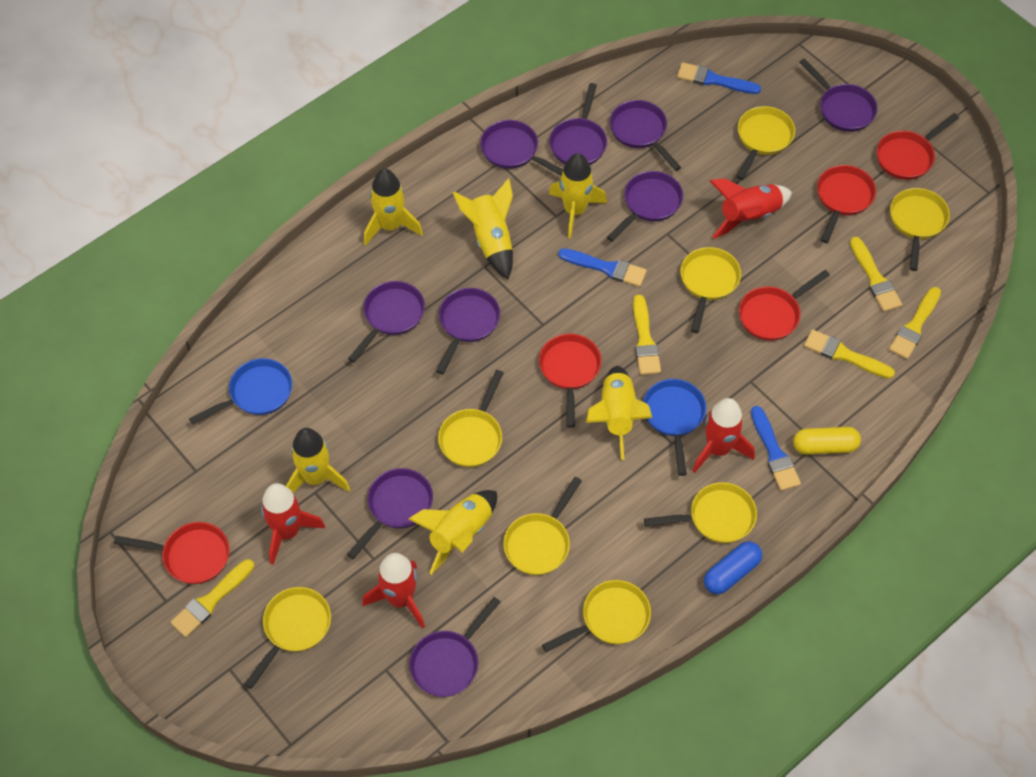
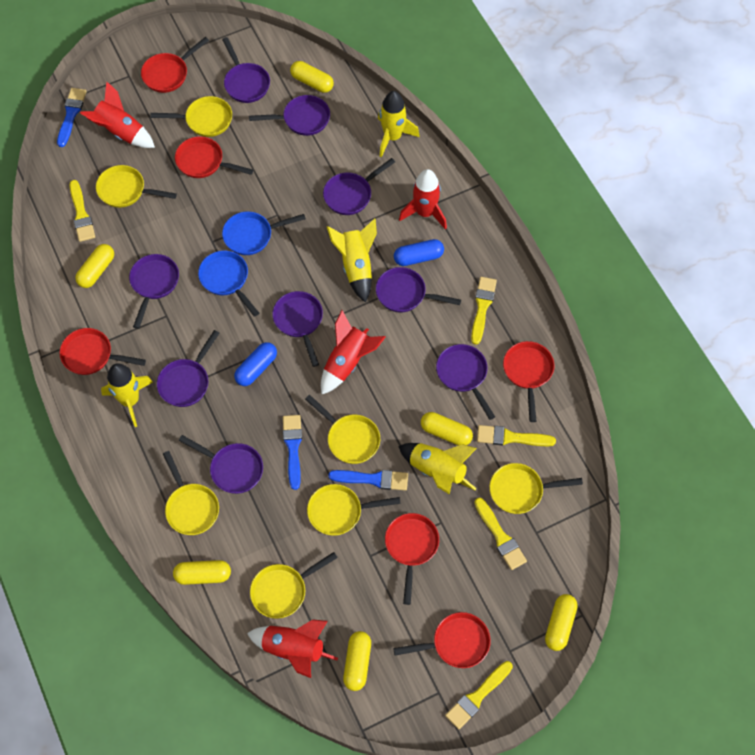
blue capsule: [704,541,762,594] = 1 -> [234,342,277,386] [394,239,444,266] = 2
red pan: [114,522,229,584] [539,334,602,428] [739,270,830,341] [817,165,876,243] [877,113,959,180] = 5 -> [59,328,146,375] [141,37,209,93] [175,136,253,178] [385,513,439,605] [393,612,491,668] [503,341,555,422] = 6
yellow capsule: [793,427,861,455] = 1 -> [75,244,114,288] [173,560,231,585] [290,61,334,93] [343,631,371,691] [421,412,473,446] [545,594,578,651] = 6
yellow pan: [244,587,331,689] [438,370,504,467] [503,477,582,575] [542,580,651,652] [644,482,757,543] [680,247,741,333] [736,106,795,180] [890,188,950,271] = 8 -> [96,165,177,208] [150,96,232,137] [163,451,219,535] [250,552,338,619] [305,395,380,464] [307,484,401,536] [489,463,583,514] = 7
yellow rocket: [286,428,350,493] [364,169,423,246] [408,490,497,575] [453,178,513,279] [549,153,607,239] [586,366,652,460] = 6 -> [101,363,153,427] [327,218,377,302] [378,91,420,157] [398,443,477,495] = 4

